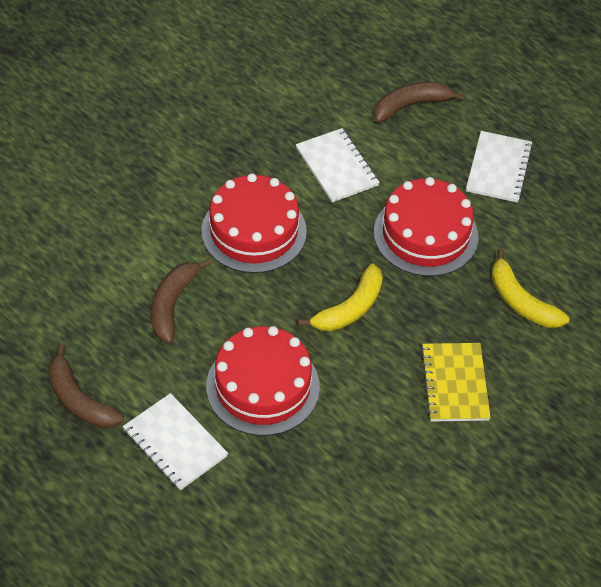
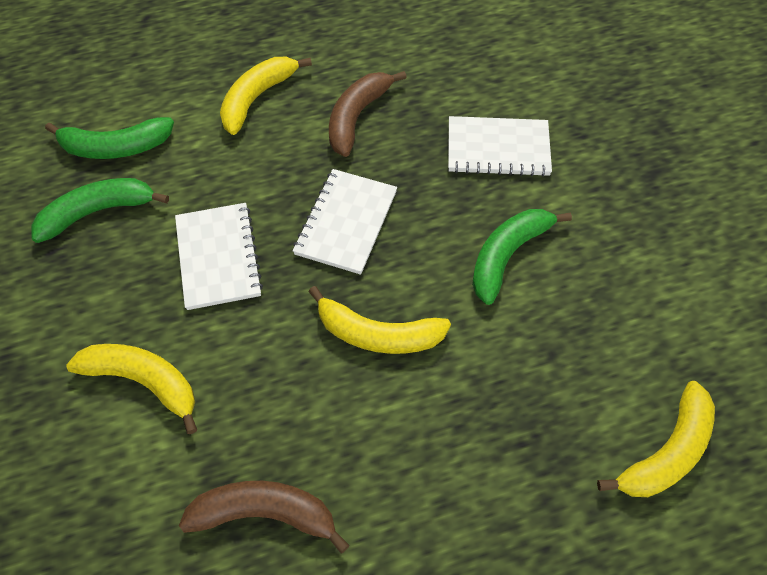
brown banana: [48,343,124,428] [151,258,212,343] [374,82,465,123] = 3 -> [179,481,349,553] [329,71,407,157] = 2
green banana: none = 0 -> [31,178,169,243] [45,117,174,159] [472,209,572,305] = 3
red cake: [201,173,307,273] [206,326,320,436] [374,177,478,276] = 3 -> none = 0
yellow banana: [298,263,383,331] [492,249,570,328] = 2 -> [66,344,197,434] [220,57,312,135] [308,286,451,354] [597,381,715,497] = 4
yellow notebook: [421,343,491,422] = 1 -> none = 0

